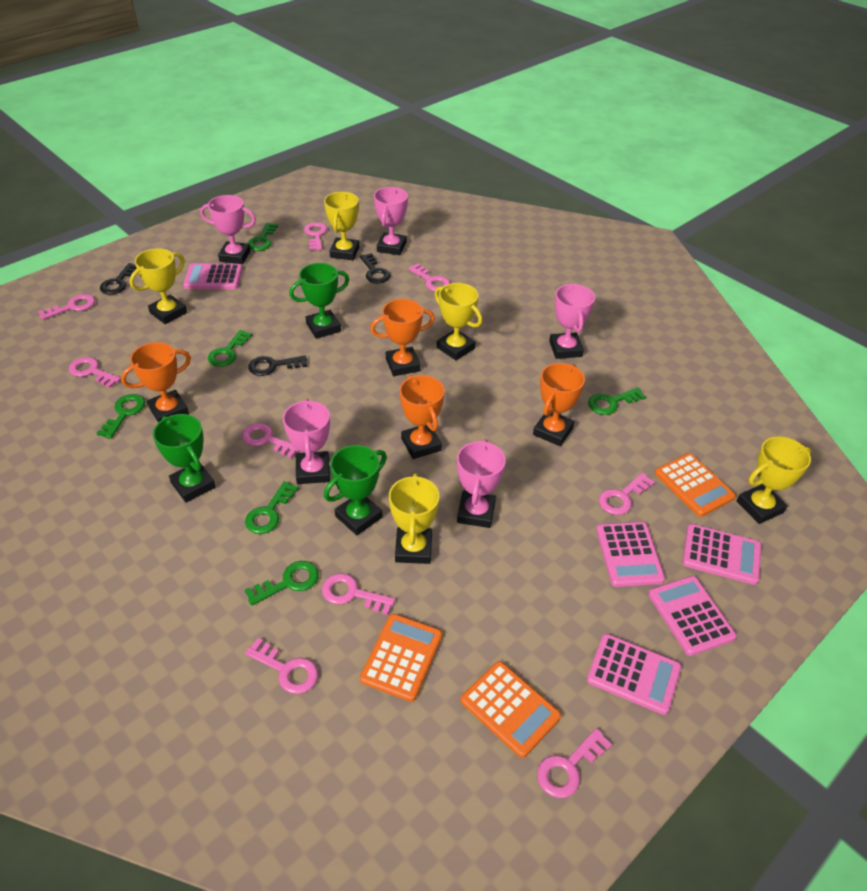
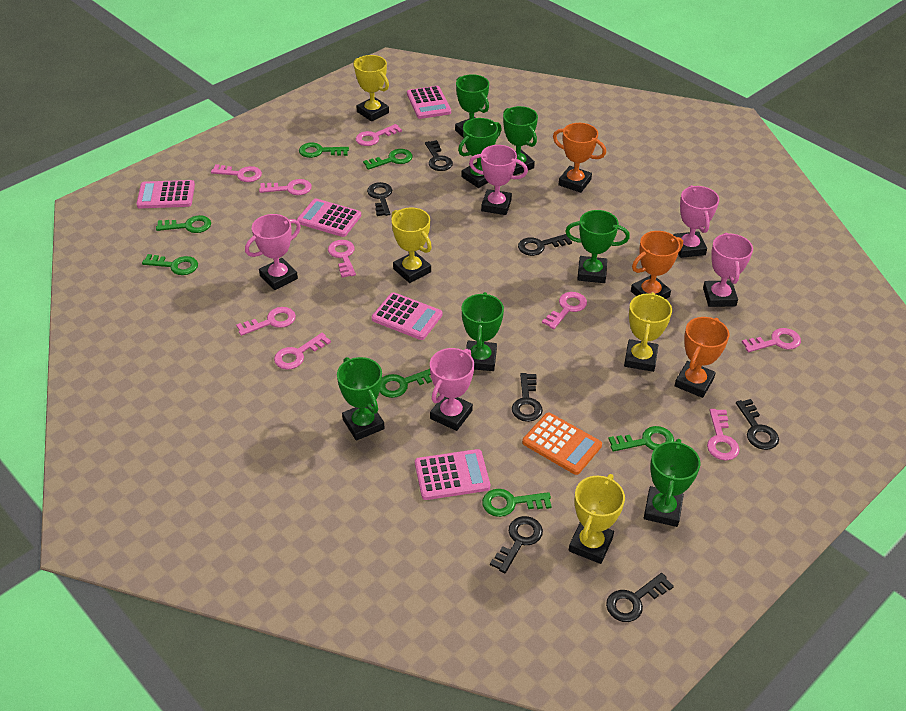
black key: [100,263,137,295] [248,355,307,376] [360,253,391,283] = 3 -> [367,182,392,216] [425,140,453,171] [490,516,543,573] [512,373,543,422] [518,234,572,256] [606,573,674,622] [736,399,779,450] = 7
green key: [97,394,145,439] [208,330,252,367] [245,481,298,534] [245,561,319,606] [247,223,278,251] [588,387,646,415] = 6 -> [142,254,198,275] [156,215,211,233] [299,143,349,158] [363,149,413,170] [380,369,432,398] [482,489,552,517] [608,426,674,452] = 7
green trophy: [153,414,216,502] [289,263,349,339] [324,445,387,535] = 3 -> [337,357,385,441] [455,74,489,138] [458,118,502,188] [462,292,504,371] [503,106,538,176] [565,210,630,283] [644,439,700,527] = 7
orange calculator: [360,614,443,702] [461,661,561,758] [655,453,736,517] = 3 -> [522,413,602,475] = 1
orange trophy: [121,342,191,423] [370,299,435,376] [400,375,445,459] [533,363,585,446] = 4 -> [553,123,606,193] [631,231,683,299] [675,317,729,398] = 3
yellow trophy: [129,248,187,324] [324,192,359,260] [389,473,440,564] [434,283,482,360] [737,436,811,524] = 5 -> [353,55,389,121] [391,207,432,283] [569,474,625,564] [624,292,672,372] = 4

